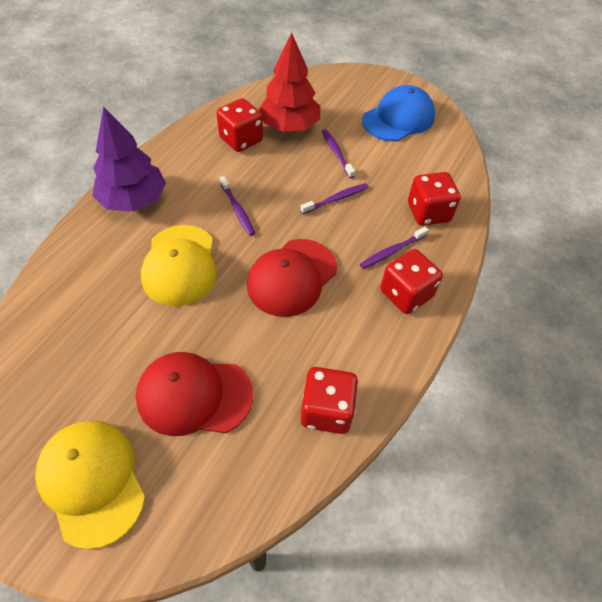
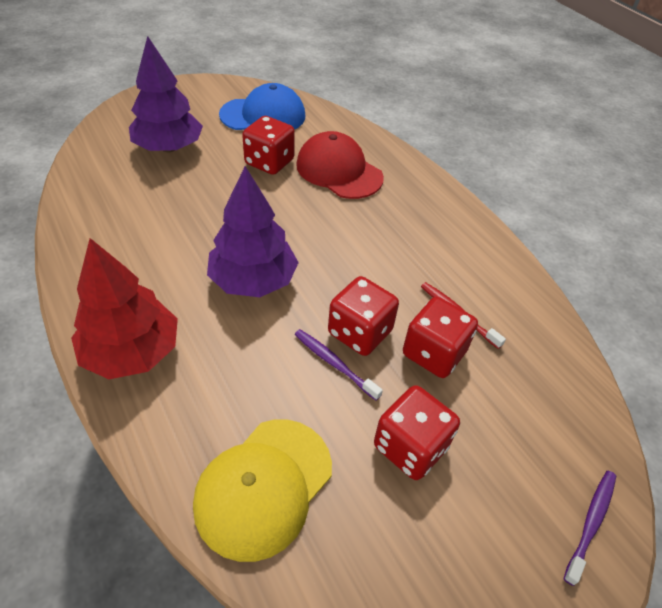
purple toothbrush: [220,176,255,236] [300,183,368,214] [322,129,355,178] [360,227,429,269] = 4 -> [295,329,383,401] [564,471,616,586] = 2
purple tree: [92,106,166,212] = 1 -> [129,36,203,152] [207,166,299,297] = 2
red cap: [136,352,253,436] [247,239,337,317] = 2 -> [296,131,384,199] = 1
red toothbrush: none = 0 -> [421,282,506,349] = 1
yellow cap: [35,421,145,549] [141,225,217,307] = 2 -> [193,419,332,562] = 1

